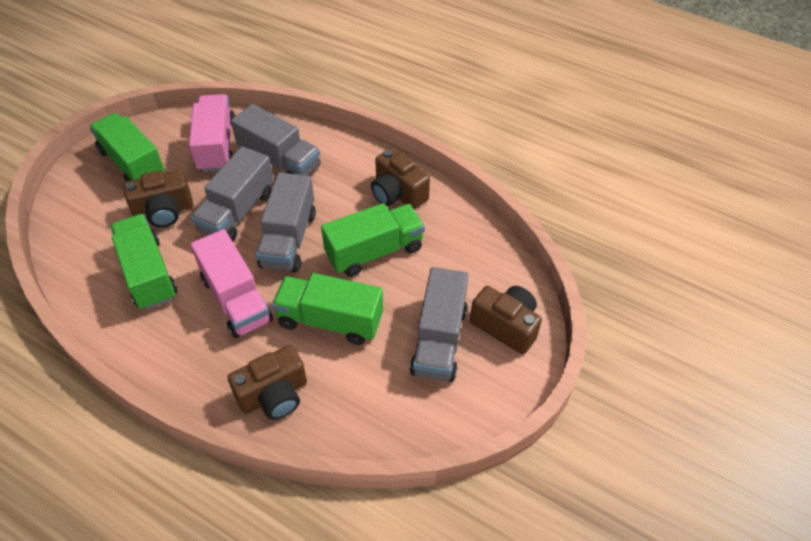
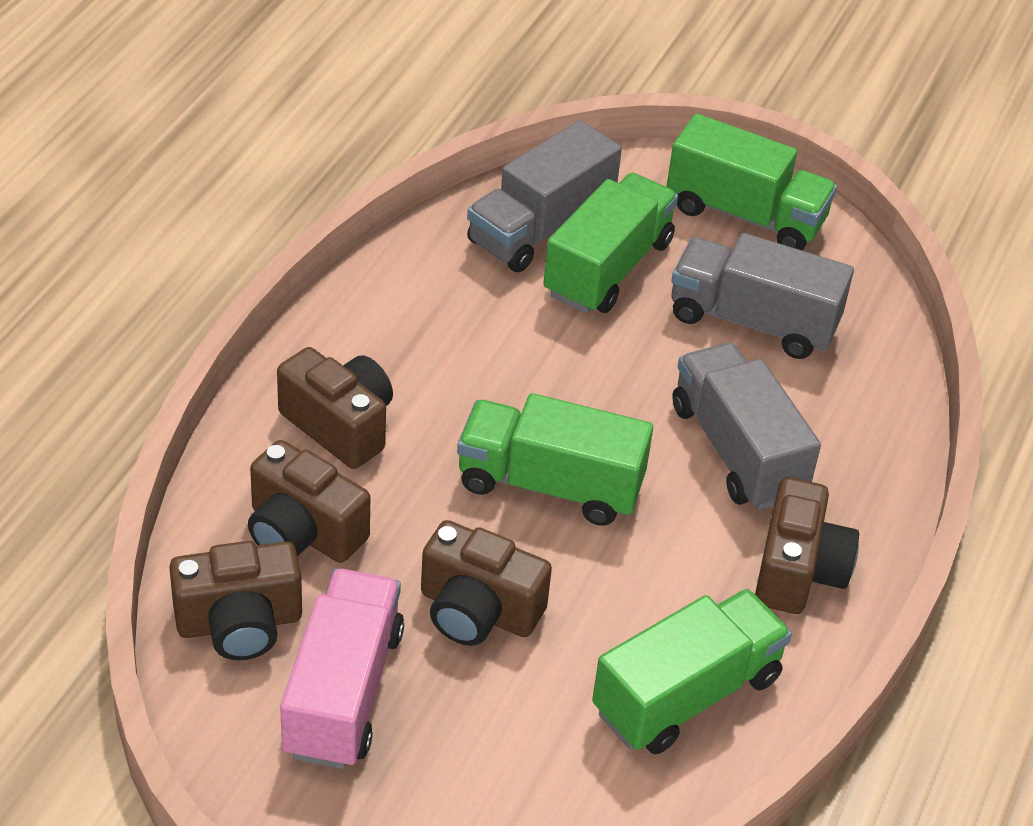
brown camera: [123,170,193,228] [228,345,307,420] [371,148,430,209] [470,286,542,354] = 4 -> [169,541,302,660] [248,440,370,563] [277,347,393,469] [421,520,552,646] [755,477,859,614] = 5
grey truck: [191,146,274,242] [231,104,320,176] [256,172,316,273] [410,267,469,382] = 4 -> [467,120,622,272] [671,233,854,359] [672,343,821,510] = 3
pink truck: [189,94,235,172] [191,229,273,338] = 2 -> [280,569,404,769] = 1

